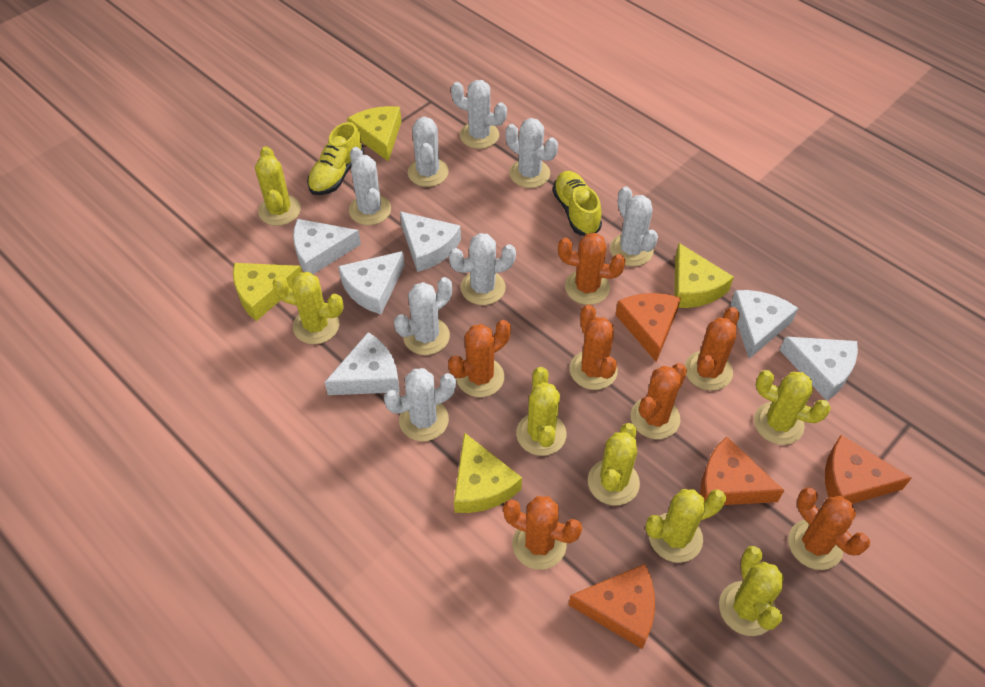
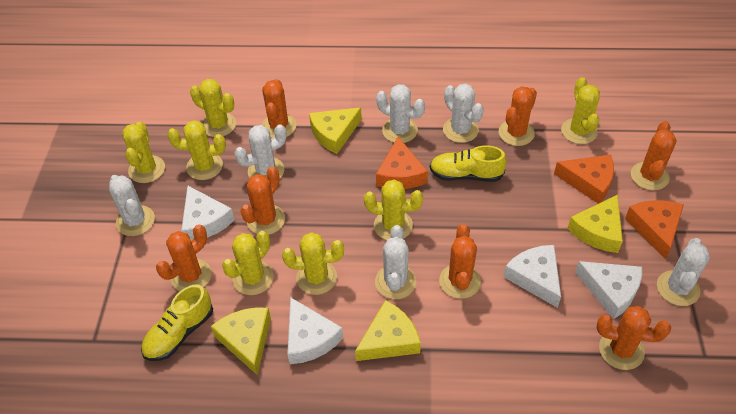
orange cheese: [569,564,655,649] [615,293,681,362] [700,436,784,505] [825,435,912,504] = 4 -> [376,137,428,189] [554,154,614,204] [625,200,684,259] = 3
white cactus: [349,147,391,225] [384,368,456,441] [394,277,452,355] [408,117,449,187] [449,233,516,305] [451,80,507,149] [506,118,558,188] [610,186,658,266] = 8 -> [109,175,155,236] [234,124,287,178] [375,225,416,299] [376,84,425,143] [443,83,484,143] [657,238,710,306] = 6
white cheese: [293,219,361,274] [324,332,400,395] [338,251,405,314] [400,211,461,272] [730,290,798,359] [780,336,858,401] = 6 -> [181,186,235,241] [287,297,343,364] [504,245,561,308] [575,261,642,319] = 4

